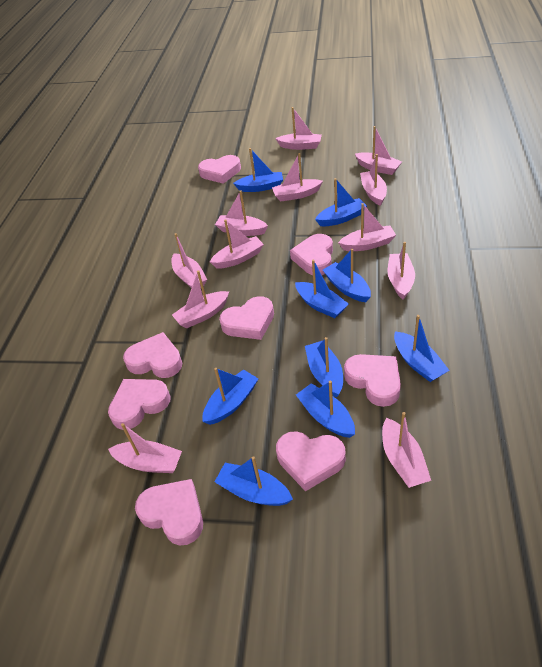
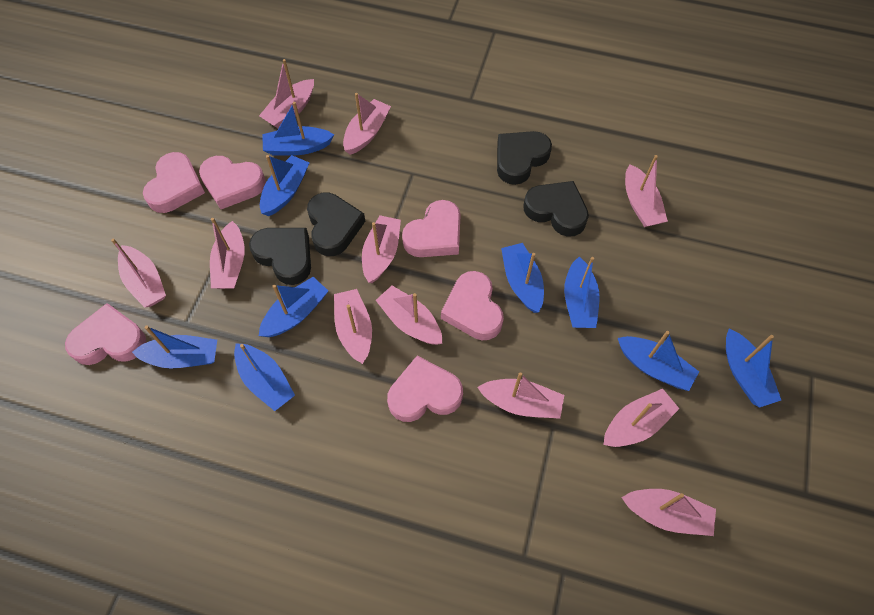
black heart: none = 0 -> [249,228,311,285] [307,193,365,256] [497,131,552,185] [523,181,589,237] = 4
pink boat: [108,423,182,473] [171,233,207,288] [172,270,229,329] [210,219,264,268] [215,190,268,236] [272,153,323,202] [275,107,322,150] [338,203,396,251] [355,126,402,175] [360,154,387,206] [382,412,431,488] [388,242,415,299] = 12 -> [111,238,166,308] [210,218,245,289] [259,59,314,128] [334,289,372,364] [343,93,391,155] [362,215,401,283] [376,285,442,345] [477,372,564,419] [603,389,679,447] [621,489,716,536] [625,155,668,227] = 11
pink heart: [108,379,171,430] [123,332,182,378] [135,479,203,545] [198,155,241,184] [219,296,274,340] [276,431,346,491] [290,234,333,275] [344,354,401,407] = 8 -> [65,303,146,365] [143,152,205,213] [199,156,266,209] [387,356,463,422] [402,200,461,257] [441,271,504,340] = 6

